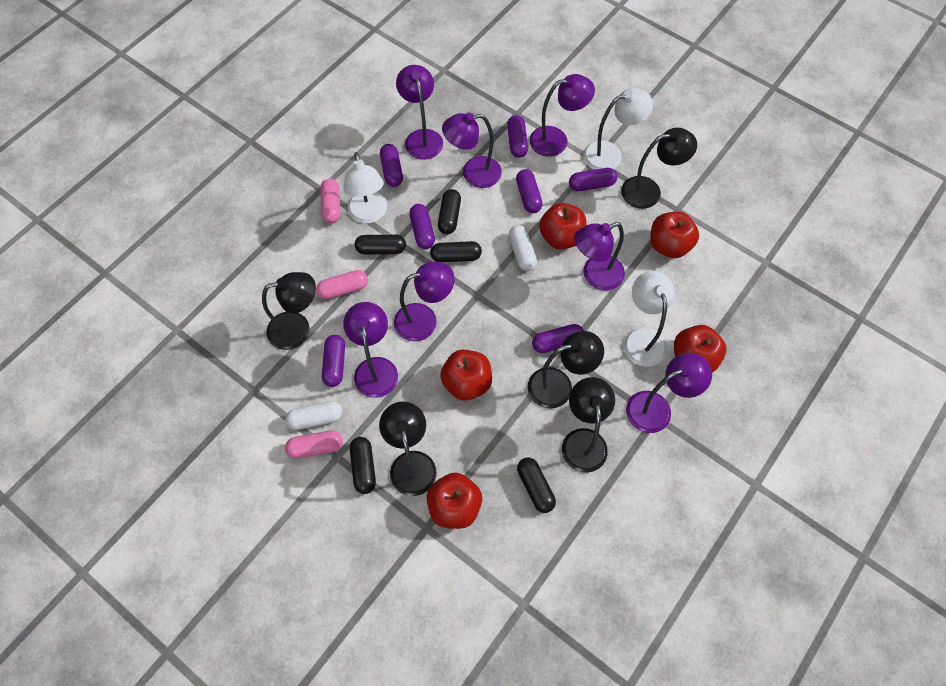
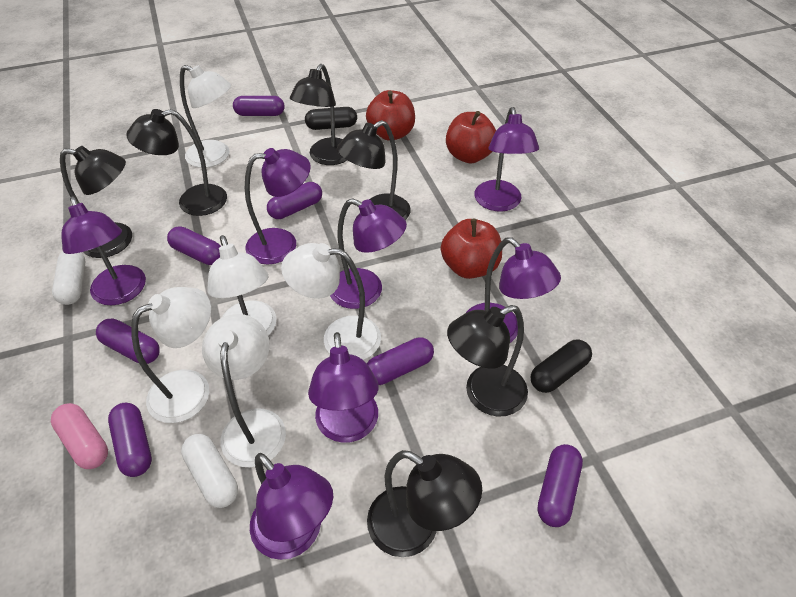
black capsule: [350,437,376,494] [355,235,406,254] [430,241,482,262] [438,189,461,234] [517,458,556,513] = 5 -> [305,107,357,130] [531,340,592,393] = 2
black lamp: [262,272,316,350] [379,401,437,496] [528,331,604,409] [562,377,615,473] [621,128,697,209] = 5 -> [60,146,132,258] [126,109,227,216] [290,64,347,165] [337,120,411,220] [367,450,482,557] [447,305,528,417] = 6
pink capsule: [285,430,343,459] [316,270,368,299] [320,179,340,224] = 3 -> [51,403,108,469] = 1
red apple: [427,473,482,529] [440,350,492,401] [539,203,587,249] [650,212,699,258] [674,325,726,373] = 5 -> [366,90,415,141] [441,219,502,279] [446,111,496,163] = 3
white lamp: [343,152,387,224] [583,88,653,170] [623,271,674,367] = 3 -> [131,287,211,423] [180,65,231,168] [202,314,286,468] [207,235,277,336] [281,243,381,360] = 5

